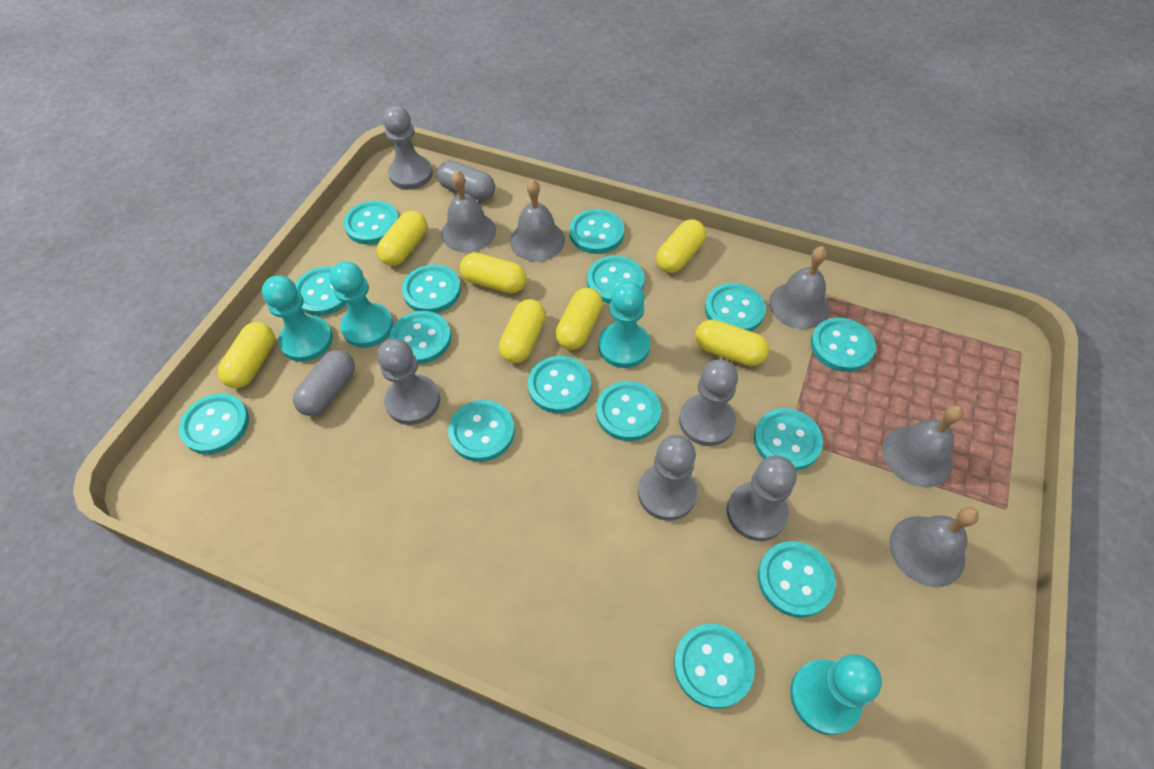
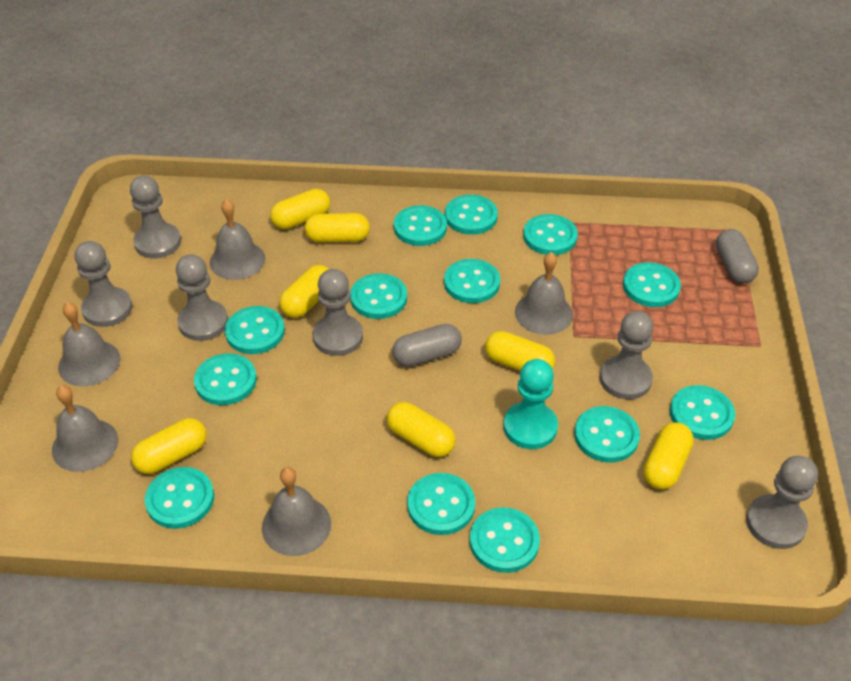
grey pawn: [377,339,440,425] [383,105,433,190] [638,435,698,521] [679,359,738,446] [727,455,797,541] = 5 -> [75,241,132,327] [130,175,181,259] [176,254,228,341] [313,269,363,356] [599,311,654,399] [746,456,818,549] = 6
turquoise button: [179,394,249,454] [295,266,347,316] [343,201,399,245] [389,311,451,364] [402,264,461,313] [448,400,515,462] [528,356,591,413] [569,209,624,254] [587,255,645,304] [596,381,661,441] [674,624,755,709] [705,283,766,331] [754,408,823,471] [758,541,835,618] [811,317,876,372] = 15 -> [145,467,214,529] [194,353,257,405] [225,306,285,354] [350,273,407,319] [394,205,447,246] [407,473,475,535] [444,259,500,303] [445,195,498,235] [470,507,540,573] [523,214,578,255] [574,406,640,463] [623,262,681,307] [670,385,735,440] = 13
turquoise pawn: [262,276,333,362] [330,261,393,348] [598,281,650,368] [790,654,882,735] = 4 -> [503,359,558,449] = 1

